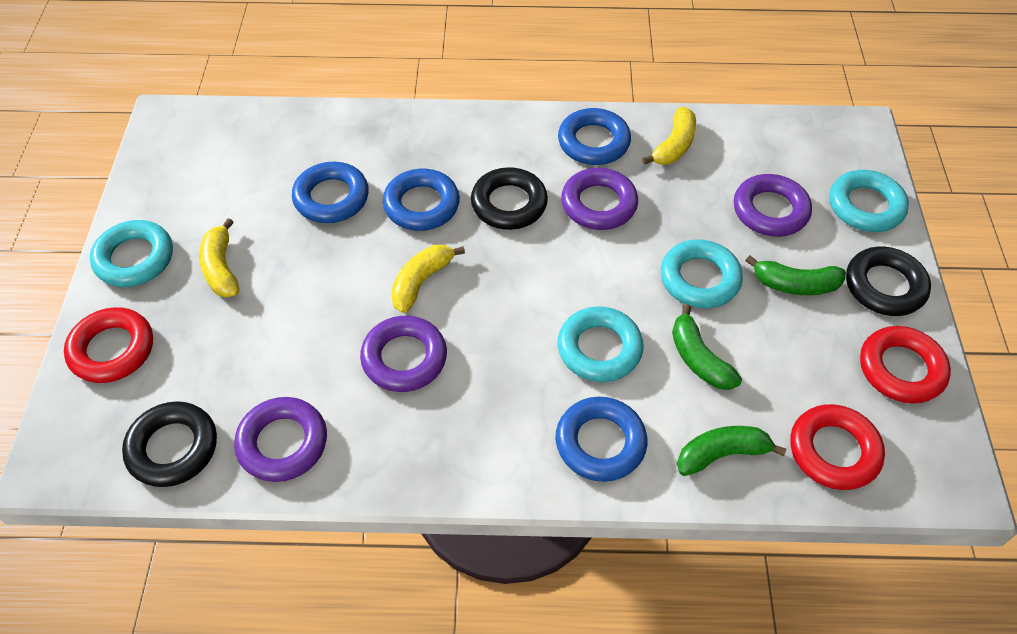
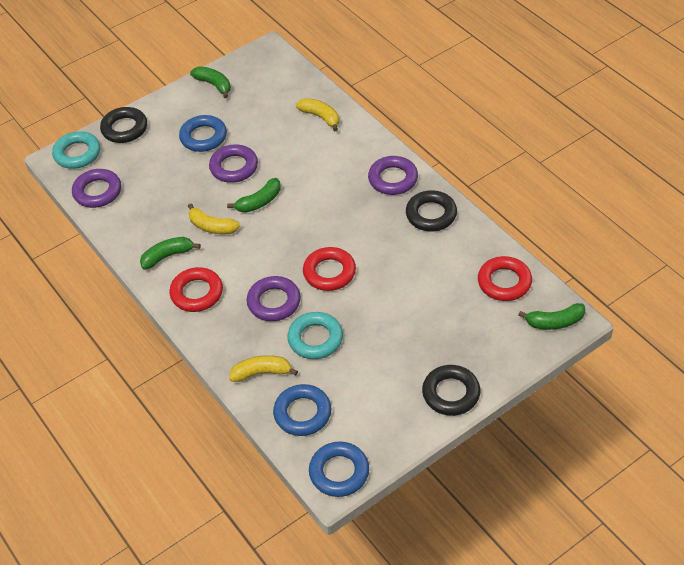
blue ring: [292,162,369,223] [383,169,460,231] [556,397,648,482] [558,108,631,165] = 4 -> [179,115,227,152] [273,384,331,436] [309,442,369,497] = 3
green banana: [672,304,742,390] [677,426,786,476] [745,255,846,295] = 3 -> [140,237,201,269] [190,66,231,98] [227,178,281,213] [519,303,585,330] = 4
turquoise ring: [90,220,173,287] [558,306,644,382] [661,239,743,309] [829,170,909,232] = 4 -> [52,131,100,169] [287,312,343,359] = 2

